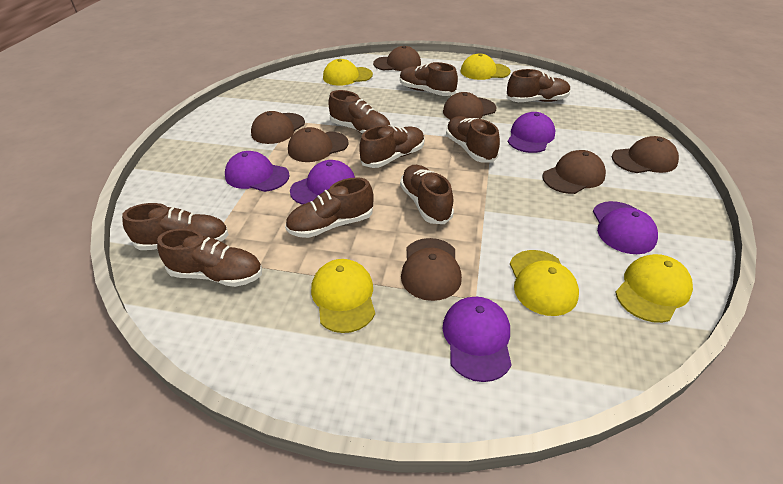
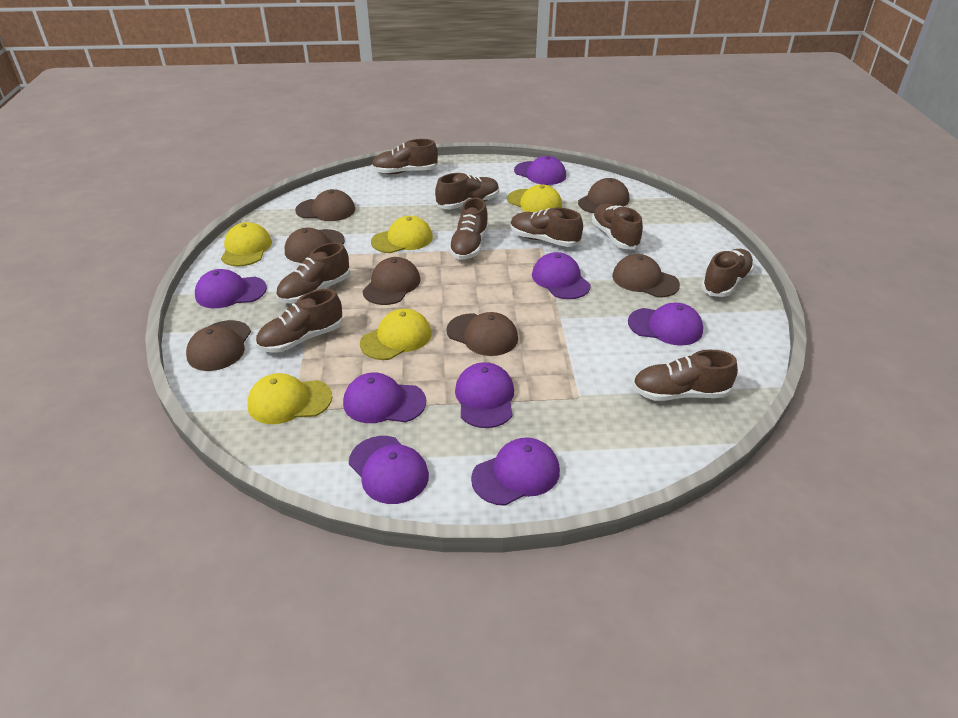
purple cap: [225,151,290,192] [290,160,355,205] [443,297,512,382] [508,112,555,153] [593,201,658,254] = 5 -> [195,269,267,308] [343,373,426,423] [349,436,429,504] [455,362,514,428] [471,437,560,506] [514,156,566,185] [532,252,591,299] [628,303,703,346] = 8

